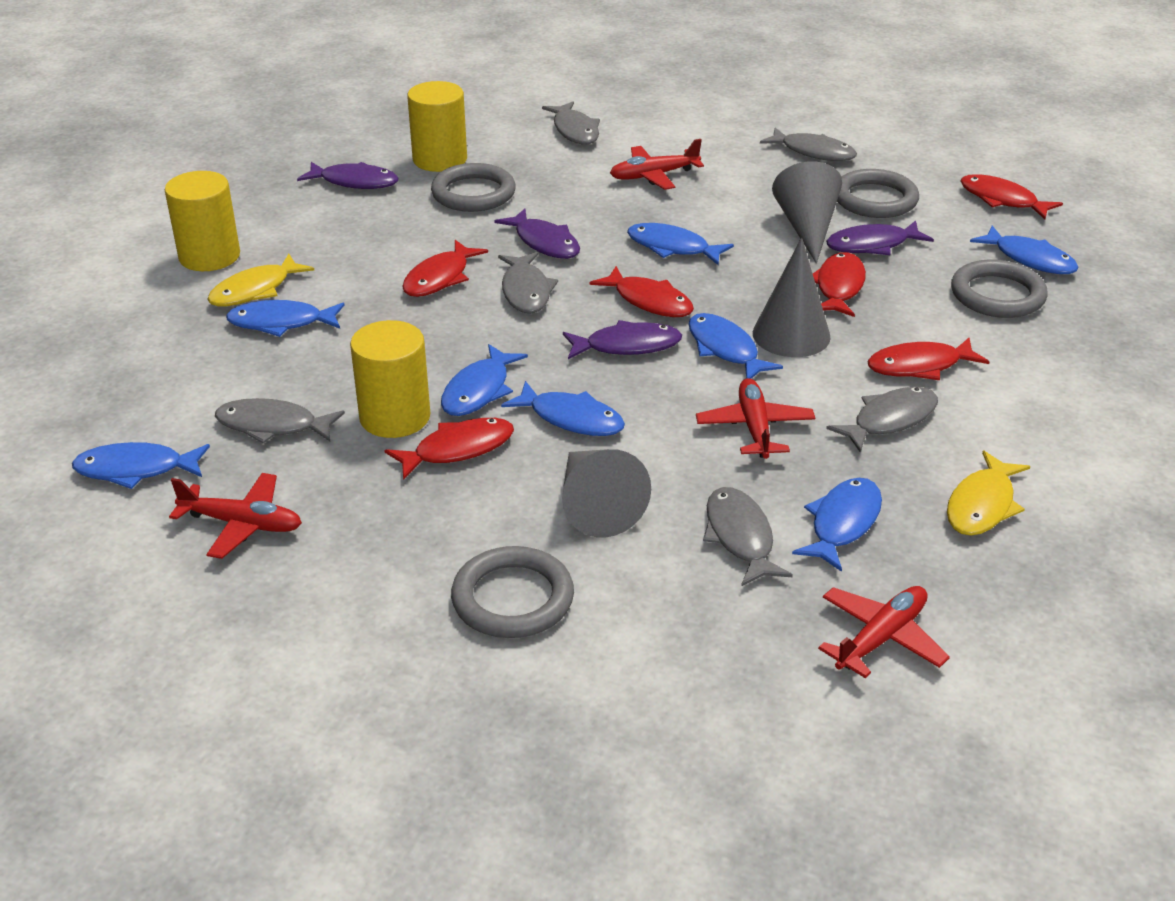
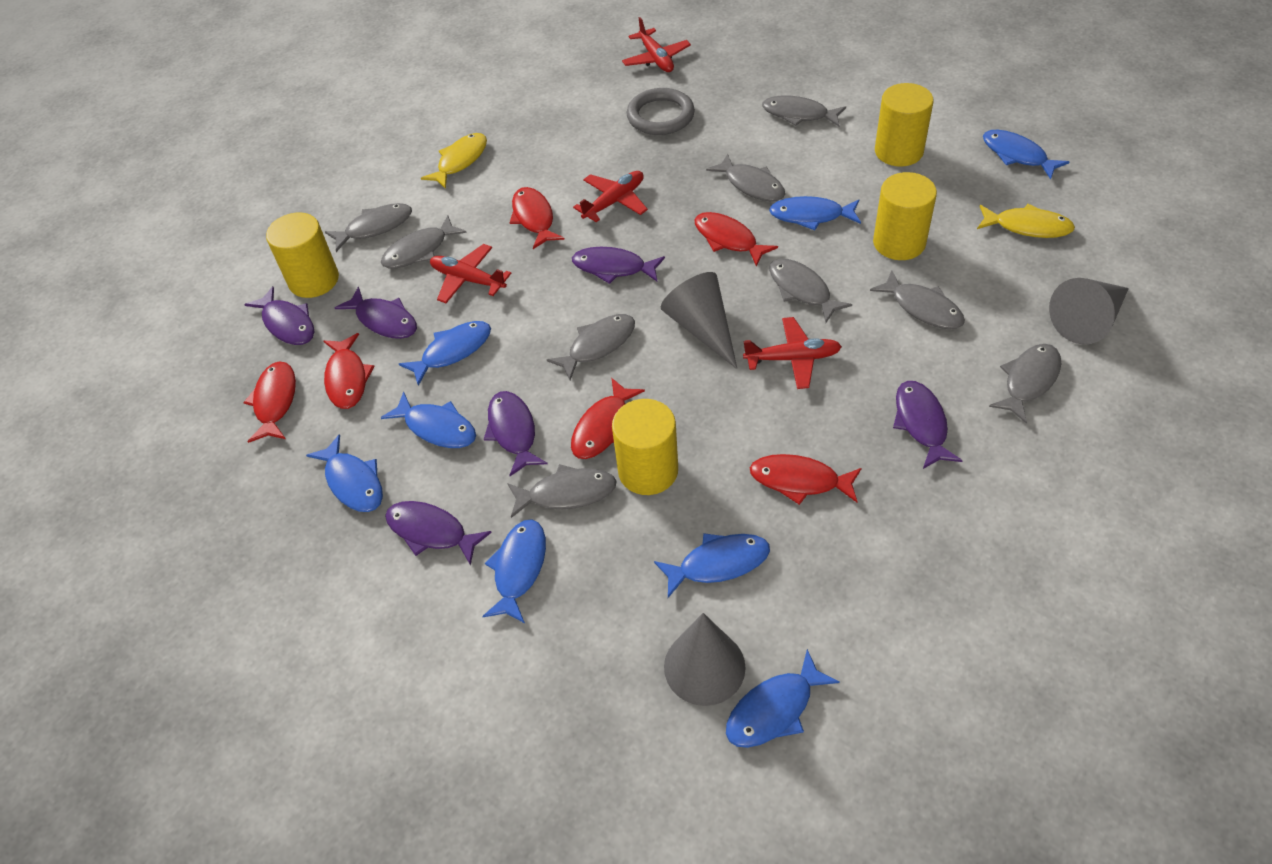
grey fish: [215,398,345,444] [498,252,558,313] [542,101,600,145] [703,487,793,586] [760,128,857,161] [826,387,938,452] = 6 -> [325,203,412,252] [381,215,467,269] [507,464,617,518] [547,314,635,380] [706,154,785,201] [762,96,846,127] [769,259,852,323] [870,270,965,329] [989,344,1062,423] = 9
grey ring: [431,163,516,212] [451,546,574,638] [837,169,919,218] [951,259,1048,318] = 4 -> [626,88,695,135] = 1
purple fish: [297,162,398,189] [494,209,580,259] [563,320,682,359] [826,220,934,255] = 4 -> [244,286,315,345] [335,287,417,339] [385,501,492,566] [484,391,548,476] [572,247,665,284] [893,381,963,469] = 6
yellow cylinder: [165,171,240,271] [350,320,430,438] [407,81,467,172] = 3 -> [266,212,339,298] [612,399,678,495] [873,172,937,260] [875,83,934,167] = 4

